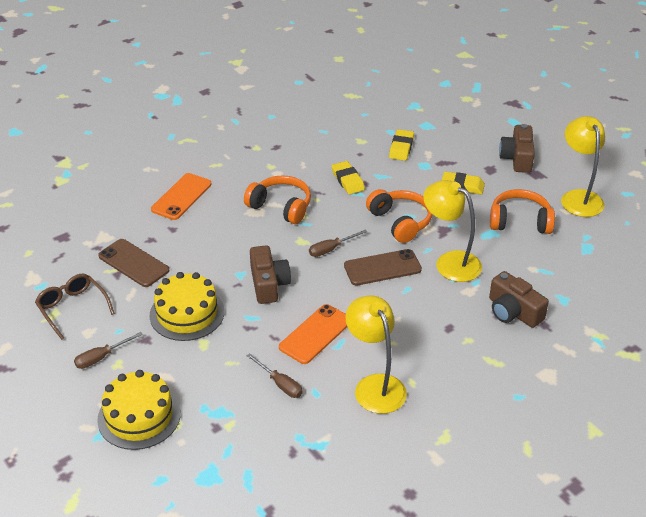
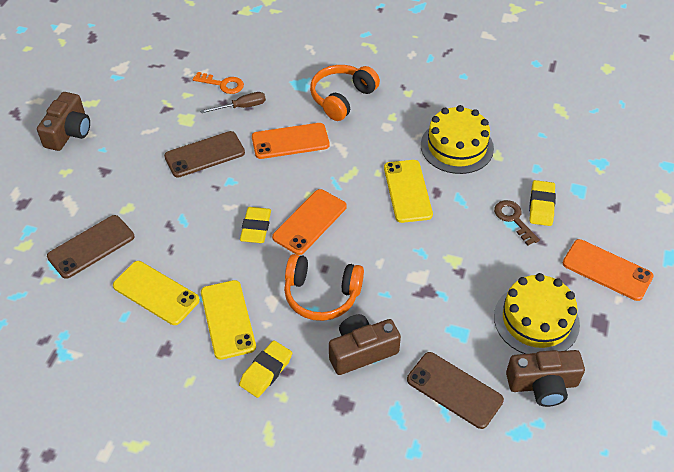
brown glasses: [35,274,115,340] = 1 -> none = 0
brown key: none = 0 -> [494,200,540,245] = 1
brown phone: [98,239,169,287] [344,249,422,286] = 2 -> [47,215,134,279] [164,131,245,178] [407,352,504,429] = 3
brown screwdriver: [74,332,143,369] [246,353,302,398] [309,229,367,257] = 3 -> [200,92,266,114] = 1
orange headphones: [244,175,311,224] [366,189,432,243] [490,189,555,234] = 3 -> [284,254,364,321] [310,65,380,121] = 2
orange key: none = 0 -> [193,72,244,94] = 1
orange phone: [151,173,212,220] [279,304,347,364] = 2 -> [252,123,330,159] [272,189,347,255] [563,239,654,301] = 3
yellow lamp: [346,296,407,414] [423,180,482,282] [561,116,605,217] = 3 -> none = 0
yellow phone: none = 0 -> [113,261,200,325] [201,280,256,360] [384,160,433,223] = 3

